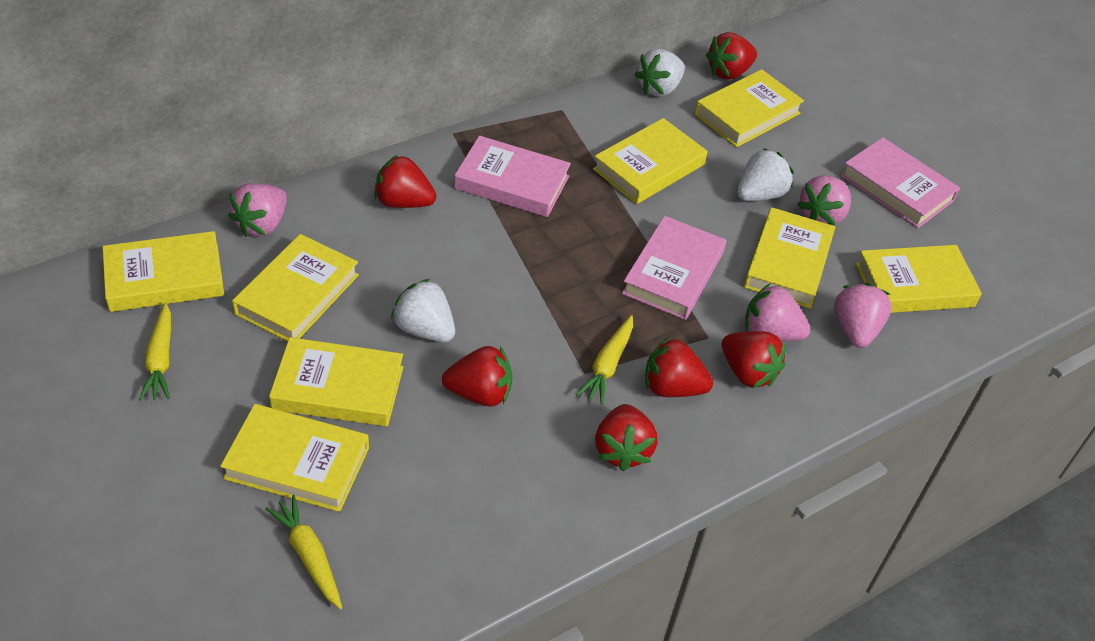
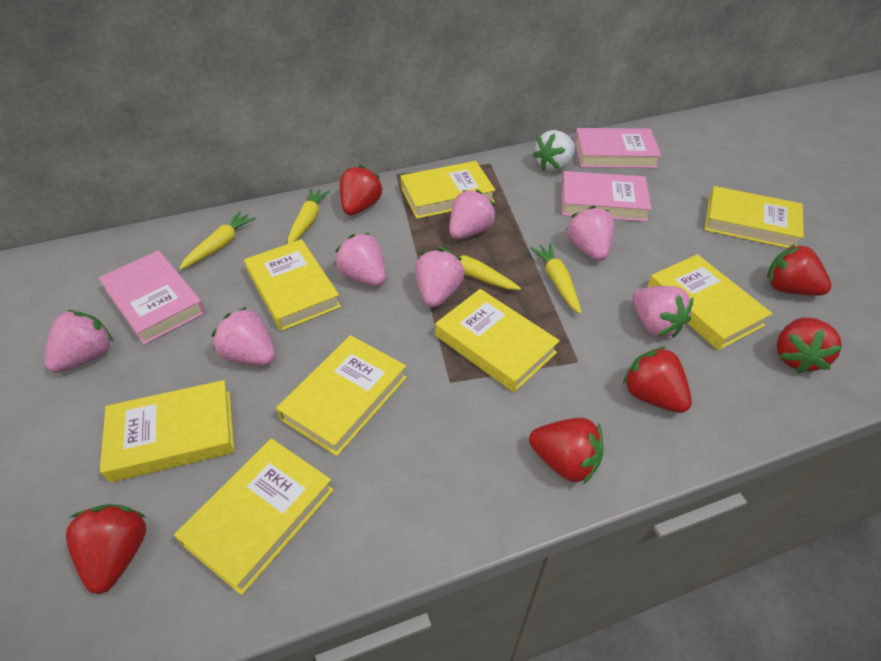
pink strawberry: [228,183,287,237] [745,283,810,341] [797,176,851,225] [834,283,892,348] = 4 -> [44,310,113,373] [211,307,276,365] [335,233,386,286] [415,249,465,307] [449,190,496,239] [567,206,614,261] [632,286,693,338] = 7
white strawberry: [391,279,455,342] [634,49,685,97] [737,148,794,201] = 3 -> [533,130,575,172] = 1
yellow carrot: [139,302,171,401] [265,495,342,609] [576,315,633,405] = 3 -> [179,211,256,270] [288,189,330,244] [439,246,521,290] [530,243,582,314] = 4

